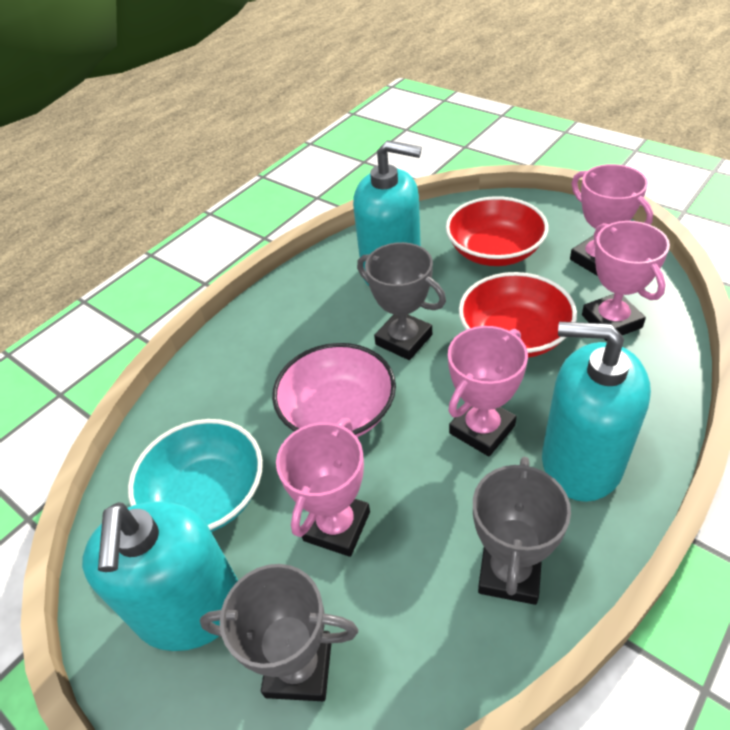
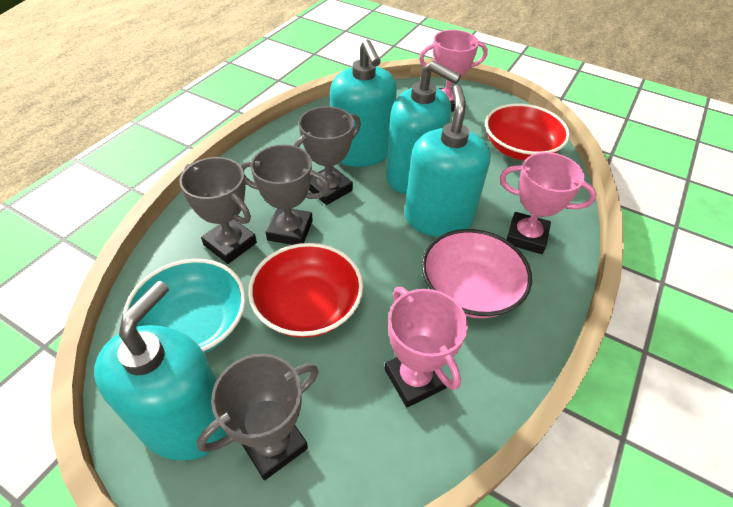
grey trophy: [200,564,358,701] [357,242,446,360] [473,457,571,605] = 3 -> [179,157,257,264] [197,353,319,480] [241,145,330,245] [294,106,361,205] = 4
pink trophy: [276,418,370,557] [448,326,528,456] [570,164,653,276] [582,221,670,341] = 4 -> [385,287,468,407] [419,30,488,112] [500,152,597,254] = 3
turquoise soap dispenser: [82,502,238,651] [353,140,422,286] [542,322,651,502] = 3 -> [94,281,227,461] [330,39,397,167] [386,61,461,194] [404,85,491,237] = 4

